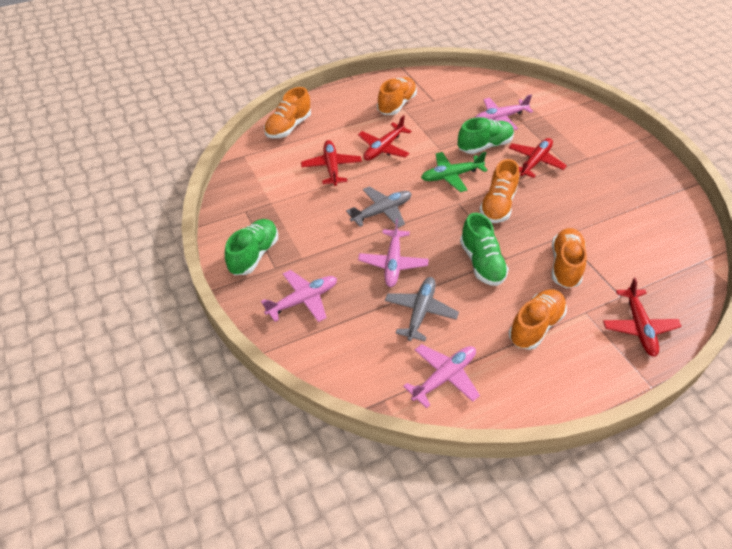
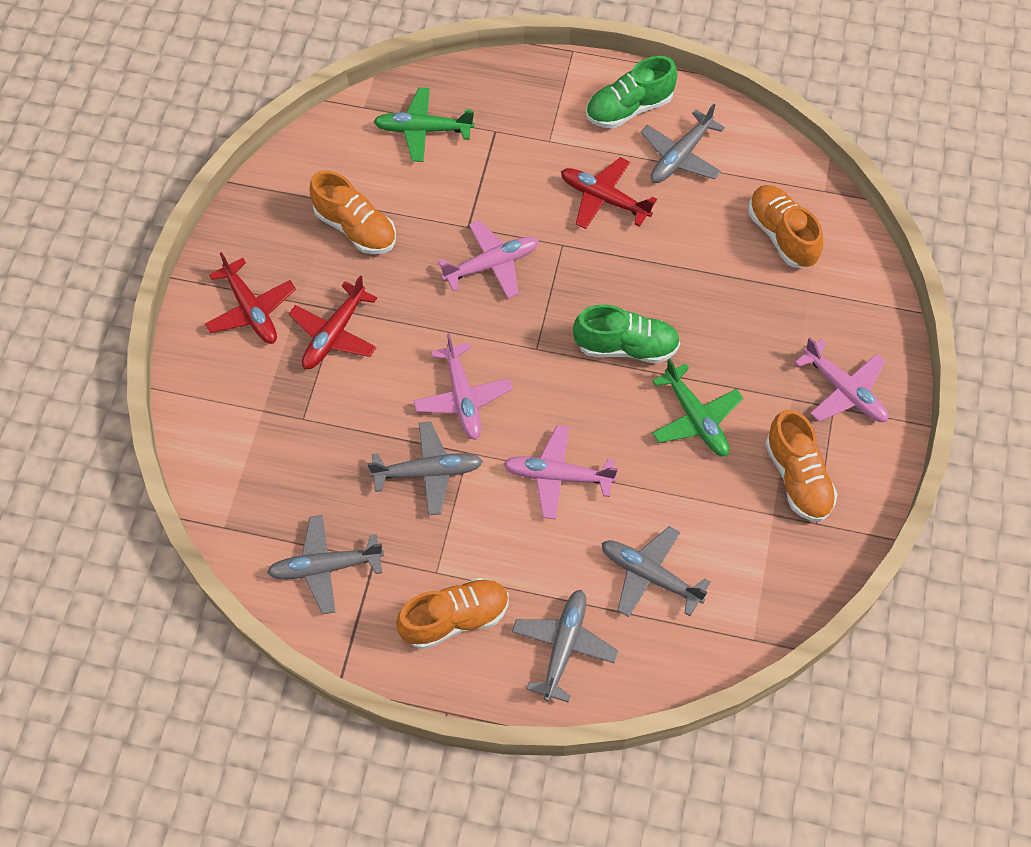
green plane: [421,152,488,192] = 1 -> [373,88,474,162] [652,358,743,457] = 2
green shoe: [225,219,278,275] [458,117,514,154] [460,213,509,286] = 3 -> [573,304,680,363] [586,56,677,129] = 2
grey plane: [346,186,412,228] [385,277,459,341] = 2 -> [267,515,384,615] [367,422,483,515] [512,590,618,702] [601,526,711,617] [641,104,725,183] = 5
orange shoe: [264,87,311,138] [377,77,417,115] [479,159,519,223] [509,289,567,350] [552,228,587,288] = 5 -> [309,170,396,254] [396,578,509,649] [748,185,823,268] [765,409,837,522] = 4
red plane: [301,140,362,186] [358,115,412,161] [508,138,567,178] [603,278,682,357] = 4 -> [205,252,296,344] [289,275,377,369] [561,157,657,229] = 3

